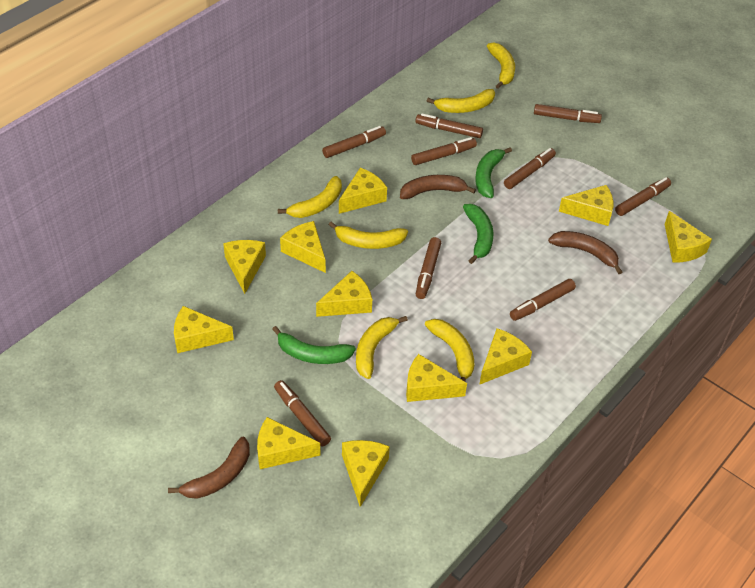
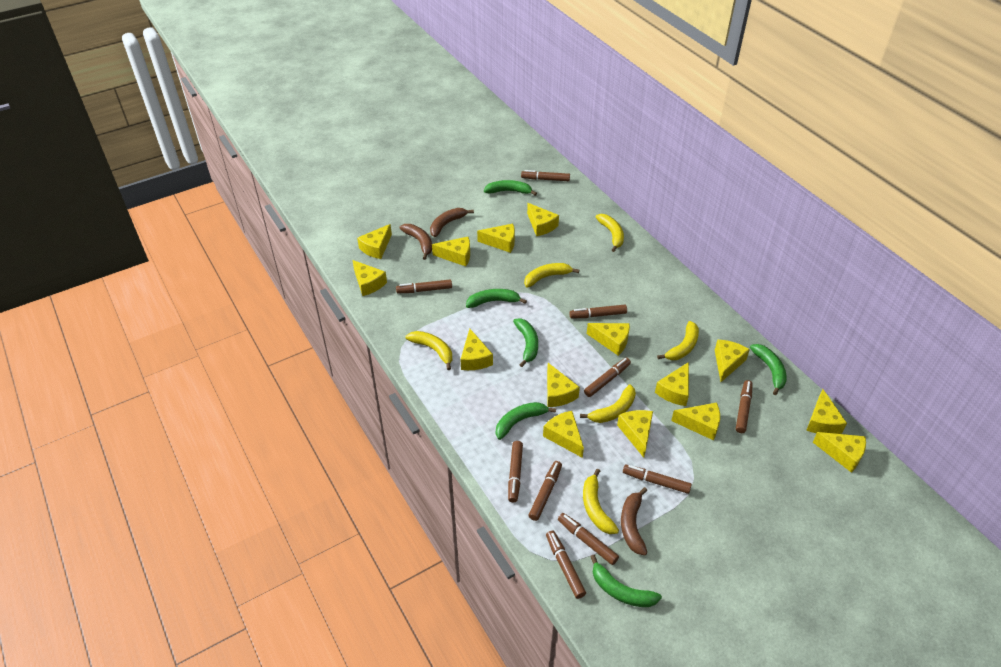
brown marker: [274,380,331,447] [322,126,386,158] [411,137,477,165] [416,113,483,138] [416,237,441,299] [504,148,556,189] [510,279,576,321] [534,104,602,123] [615,177,671,216] = 9 -> [396,280,452,293] [508,441,523,503] [521,170,570,181] [528,461,562,521] [546,531,586,599] [558,513,619,565] [570,305,627,319] [584,358,631,397] [623,465,692,494] [736,380,753,433] = 10
green banana: [272,326,356,364] [463,204,493,264] [475,147,512,198] = 3 -> [466,289,527,308] [484,180,537,196] [496,402,556,440] [513,318,538,367] [590,555,662,607] [750,344,787,395] = 6
yellow cheese: [174,306,234,353] [223,240,266,294] [257,417,320,469] [280,221,326,273] [316,271,372,317] [339,168,387,214] [342,440,390,507] [406,354,467,402] [479,328,532,385] [559,185,613,226] [664,211,712,263] = 11 -> [352,260,387,296] [357,224,392,259] [432,237,470,266] [460,329,493,370] [477,224,515,253] [527,203,559,236] [543,411,584,458] [547,363,580,407] [587,323,630,356] [617,410,653,458] [655,362,689,406] [671,402,720,441] [715,340,750,382] [806,389,847,434] [813,432,866,473] = 15

